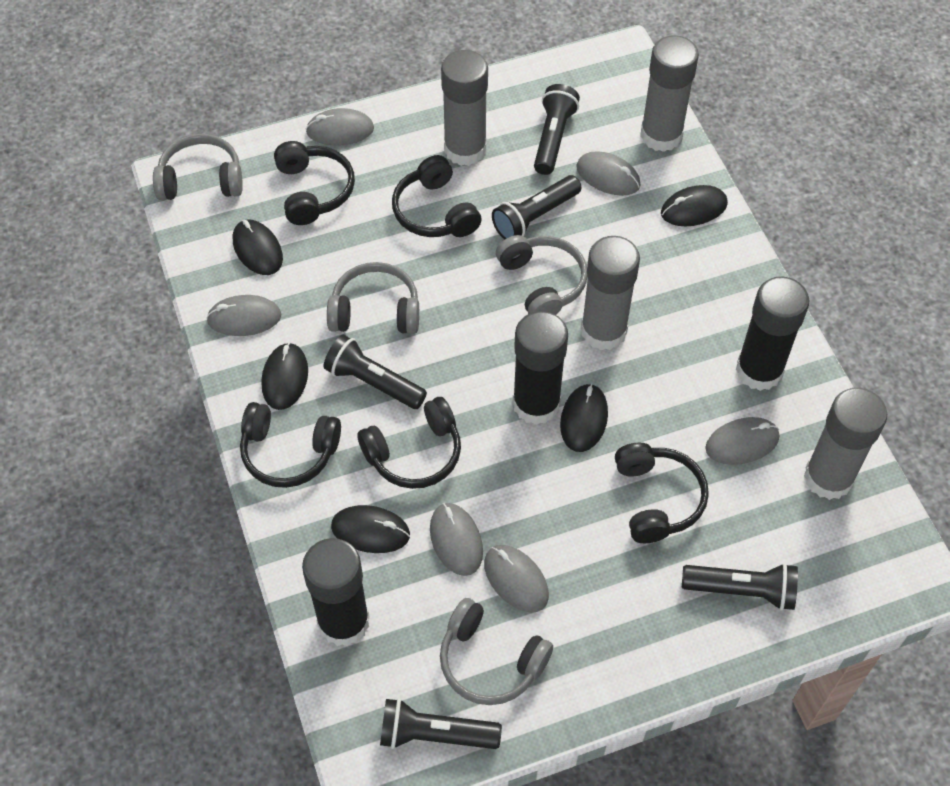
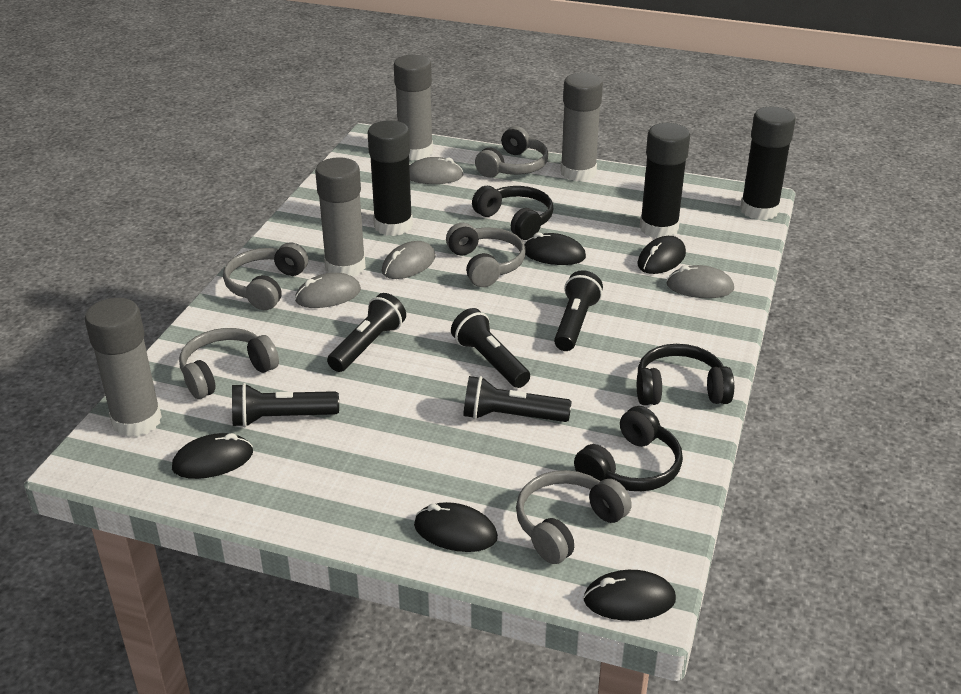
black headphones: [240,402,341,488] [274,141,355,225] [357,397,461,489] [392,155,482,237] [615,442,709,543] = 5 -> [472,186,554,240] [574,406,683,491] [637,344,734,405] = 3
grey headphones: [153,134,243,200] [327,262,419,334] [440,598,553,705] [496,235,587,315] = 4 -> [179,328,279,399] [223,242,308,310] [446,223,526,287] [475,126,549,177] [516,470,632,564] = 5
grey mouse: [206,295,281,336] [306,108,374,145] [430,503,483,576] [484,545,549,612] [576,151,641,196] [705,417,779,465] = 6 -> [295,273,361,308] [382,241,436,279] [409,157,463,184] [667,265,734,298] = 4

